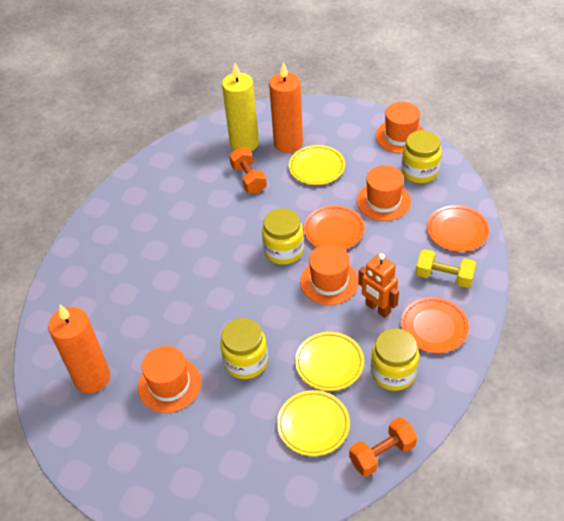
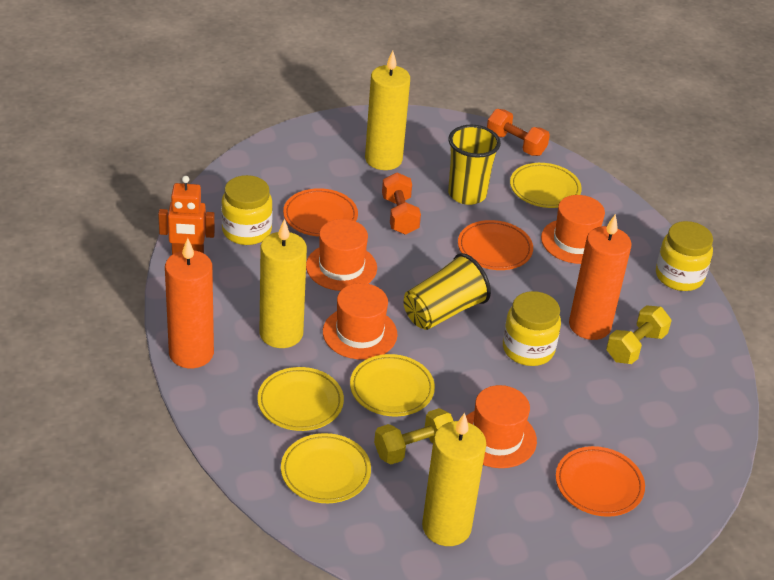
yellow candle: [222,63,259,151] = 1 -> [260,219,307,348] [365,51,410,170] [422,413,486,546] = 3
yellow cup: none = 0 -> [403,253,491,330] [448,125,501,205] = 2
yellow dumbbell: [416,249,476,288] = 1 -> [374,408,453,464] [606,305,671,364] = 2
yellow jar: [220,318,268,379] [262,209,304,265] [371,328,419,391] [401,130,442,183] = 4 -> [221,175,273,245] [503,291,561,366] [656,221,713,291] = 3
yellow plate: [277,390,350,456] [289,145,345,185] [295,332,364,391] = 3 -> [257,367,344,431] [281,433,371,503] [350,354,435,416] [510,163,582,208] = 4

